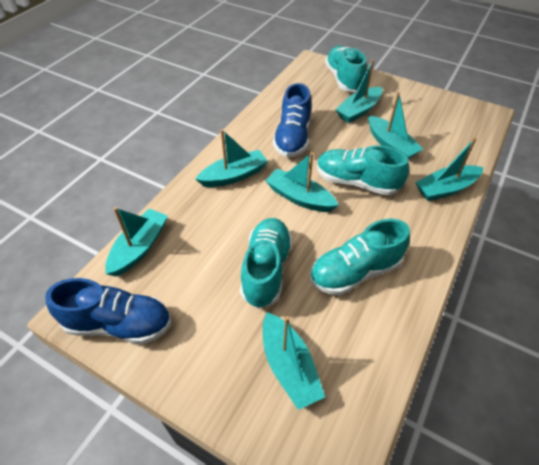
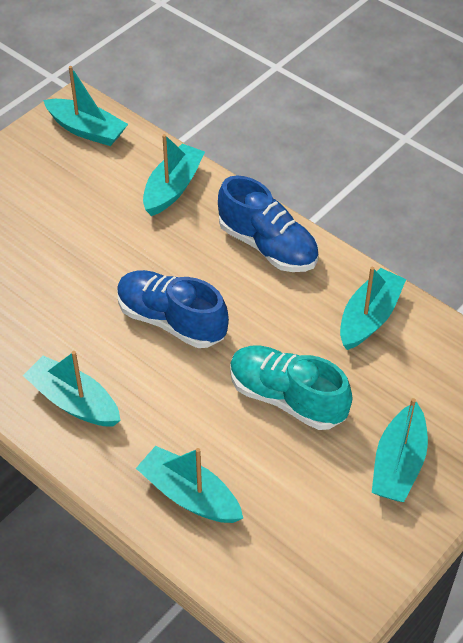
turquoise boat: [105,207,168,277] [195,129,268,187] [263,312,325,410] [265,152,339,212] [335,60,383,123] [368,92,423,159] [415,137,484,201] = 7 -> [23,351,121,426] [43,66,128,146] [136,446,243,523] [143,134,205,216] [340,267,406,350] [372,398,428,502] = 6
turquoise shoe: [240,218,292,309] [310,219,410,295] [317,145,409,196] [325,46,367,92] = 4 -> [230,346,353,430] = 1

